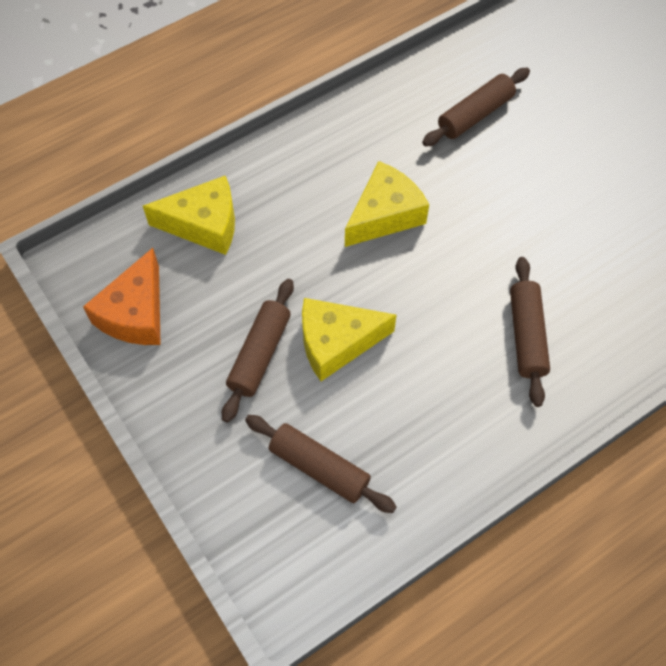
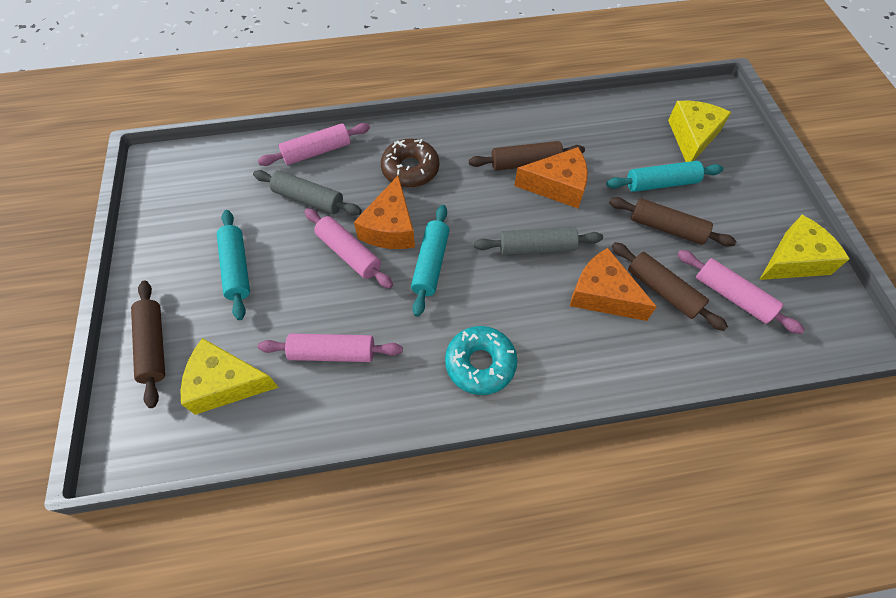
brown donut: none = 0 -> [381,139,439,188] = 1
grey rolling pin: none = 0 -> [253,170,362,215] [474,227,603,255] = 2
orange cheese: [83,248,161,345] = 1 -> [354,176,415,249] [514,147,588,208] [570,248,657,321] = 3
pink rolling pin: none = 0 -> [258,123,370,166] [258,333,403,362] [305,208,393,289] [677,250,805,334] = 4
turquoise donut: none = 0 -> [445,326,518,395] = 1
turquoise rolling pin: none = 0 -> [217,210,250,320] [411,205,450,317] [606,161,724,192] = 3

